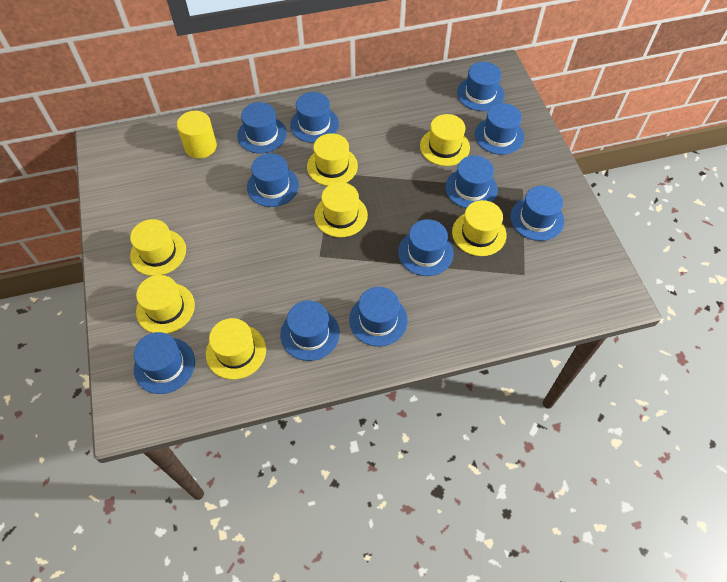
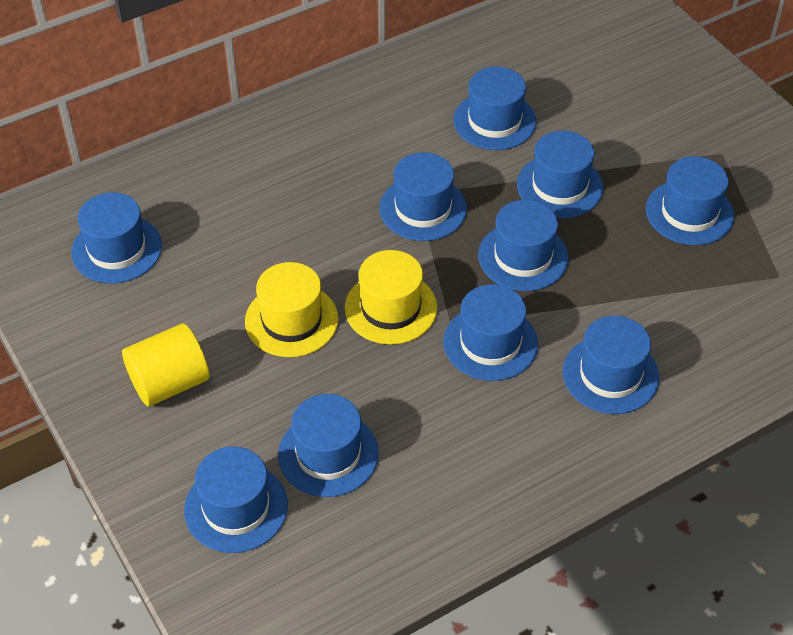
blue hat: [134,332,195,394] [237,102,287,154] [247,153,299,207] [280,300,340,361] [290,92,339,143] [349,287,408,346] [398,219,454,276] [445,155,498,208] [457,62,504,111] [475,103,524,155] [510,186,564,241] = 11 -> [72,192,162,284] [184,446,288,553] [278,394,379,497] [379,152,467,241] [443,284,538,381] [453,67,536,150] [478,200,569,291] [517,131,603,218] [562,316,659,414] [646,156,734,245] = 10
yellow hat: [130,219,186,276] [136,275,195,334] [206,318,266,380] [307,133,358,186] [314,182,368,237] [420,114,470,166] [452,200,507,256] = 7 -> [245,262,339,357] [345,250,438,345] = 2

